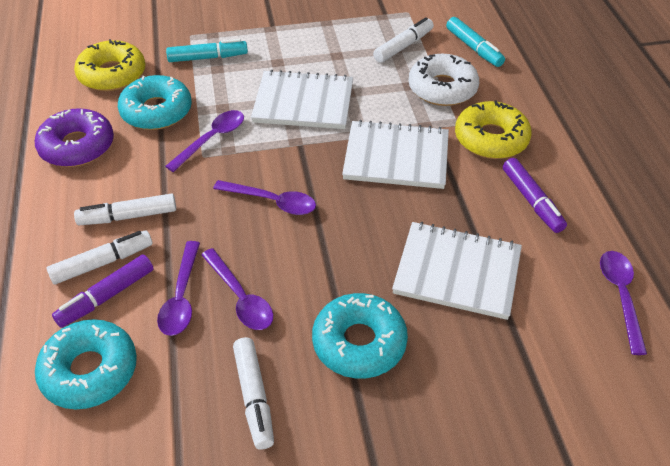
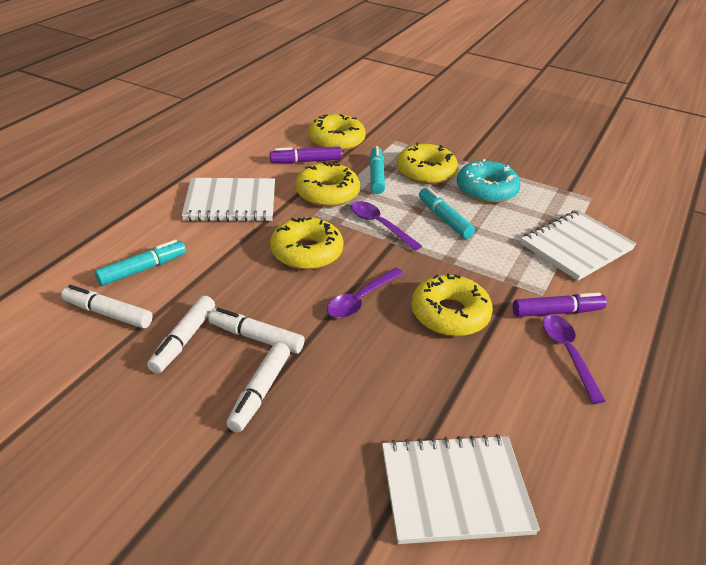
purple donut: [35,108,114,167] = 1 -> none = 0
purple spoon: [157,241,200,336] [165,110,244,172] [201,248,273,330] [213,180,316,215] [600,251,647,355] = 5 -> [327,267,404,319] [351,201,422,251] [543,315,605,404] = 3
turquoise donut: [35,319,137,410] [118,75,192,130] [312,293,408,378] = 3 -> [457,159,521,203] = 1
turquoise marker: [166,39,248,62] [446,17,505,67] = 2 -> [95,239,186,286] [369,146,385,194] [419,187,475,239] = 3
white donut: [408,54,479,106] = 1 -> none = 0
yellow donut: [74,39,145,91] [455,100,532,159] = 2 -> [270,217,344,270] [295,161,360,207] [308,114,366,151] [397,143,458,184] [411,274,493,336] = 5

